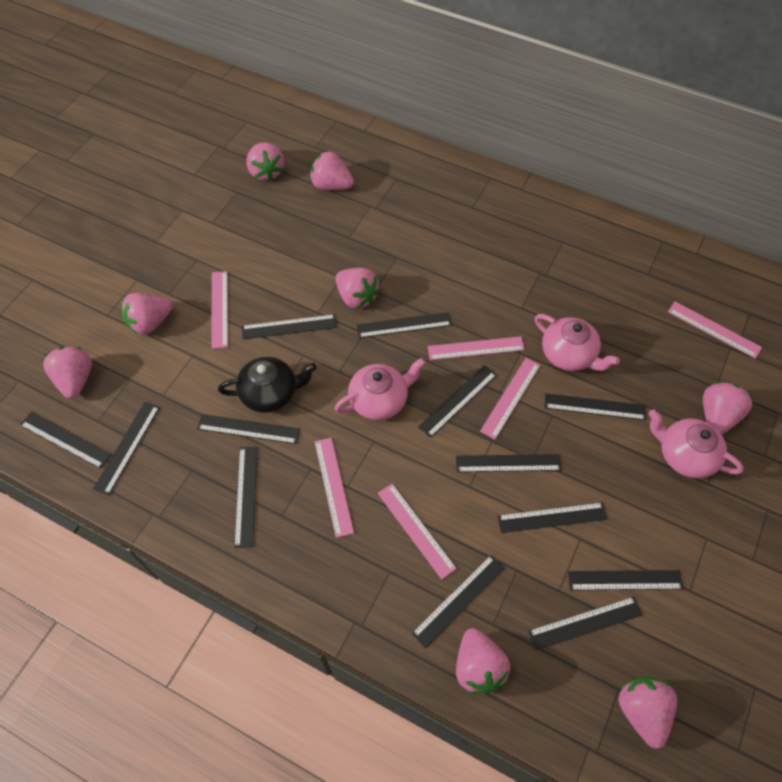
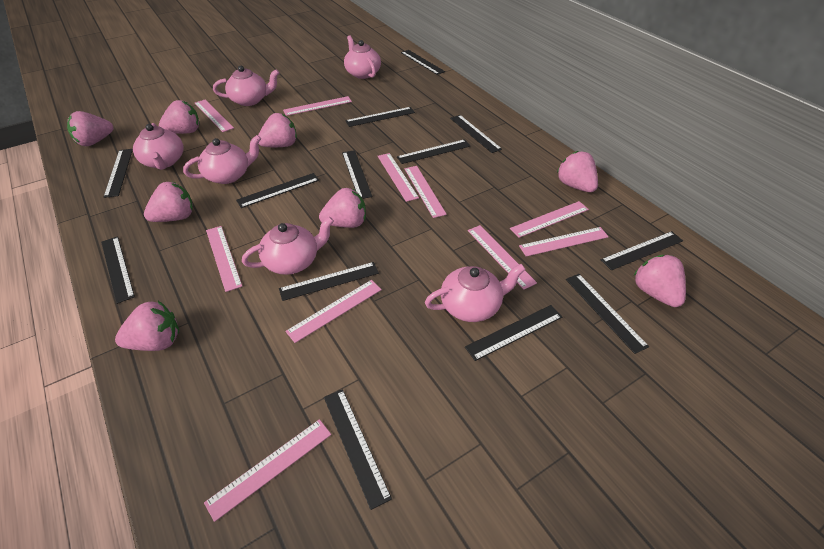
black teapot: [218,357,316,413] = 1 -> none = 0
pink ruler: [211,271,228,349] [315,438,354,538] [378,484,457,579] [428,336,525,360] [480,358,540,439] [668,302,762,359] = 6 -> [195,99,234,132] [204,419,331,522] [206,226,242,292] [283,96,352,116] [285,280,382,343] [378,153,419,202] [404,166,447,218] [468,225,537,289] [510,201,589,238] [519,227,609,257] = 10
pink teapot: [335,358,426,420] [535,314,620,371] [648,409,744,478] = 3 -> [133,123,183,170] [183,135,261,184] [213,66,279,106] [242,217,334,275] [344,36,381,79] [425,264,526,322] = 6

